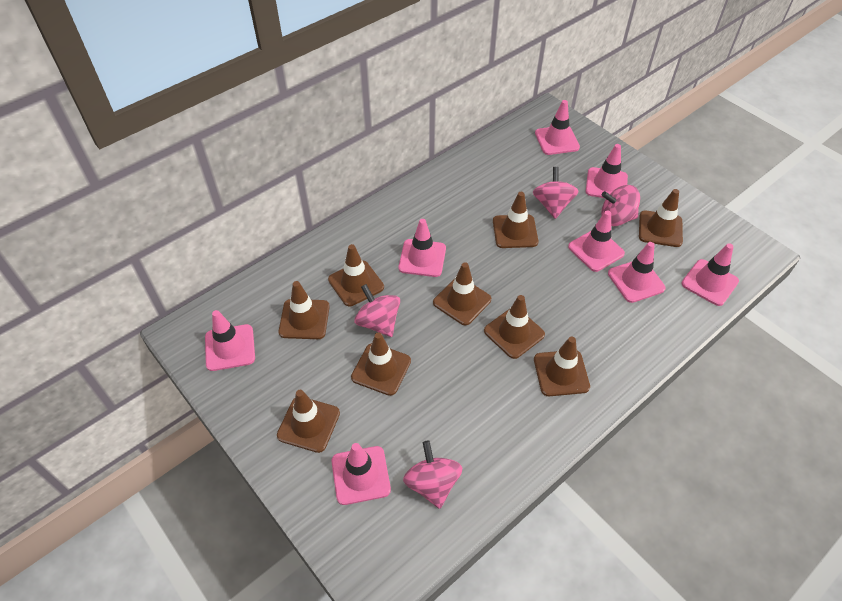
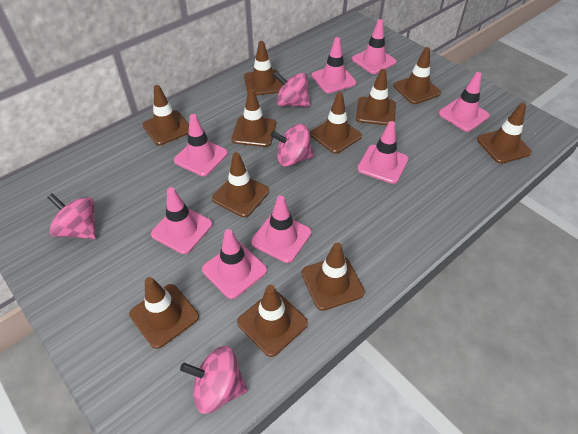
brown traffic cone: [277,390,340,453] [279,281,330,339] [328,244,384,306] [351,332,411,396] [433,262,491,325] [484,295,545,359] [493,192,538,248] [534,337,590,396] [639,189,683,247] = 9 -> [129,277,199,349] [142,85,189,145] [212,152,269,217] [232,89,276,147] [237,285,308,357] [244,41,283,96] [302,243,365,311] [310,92,362,154] [356,69,396,125] [393,47,441,104] [477,103,532,164] = 11

